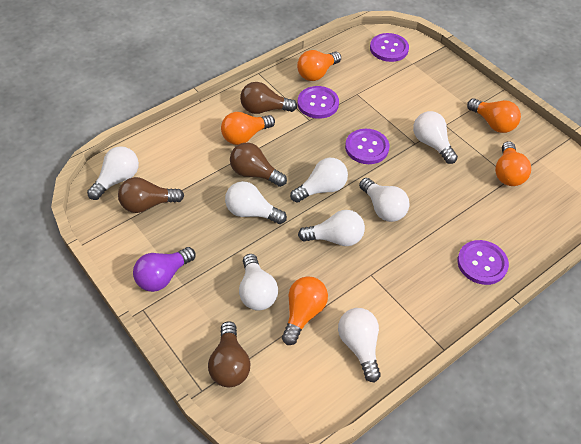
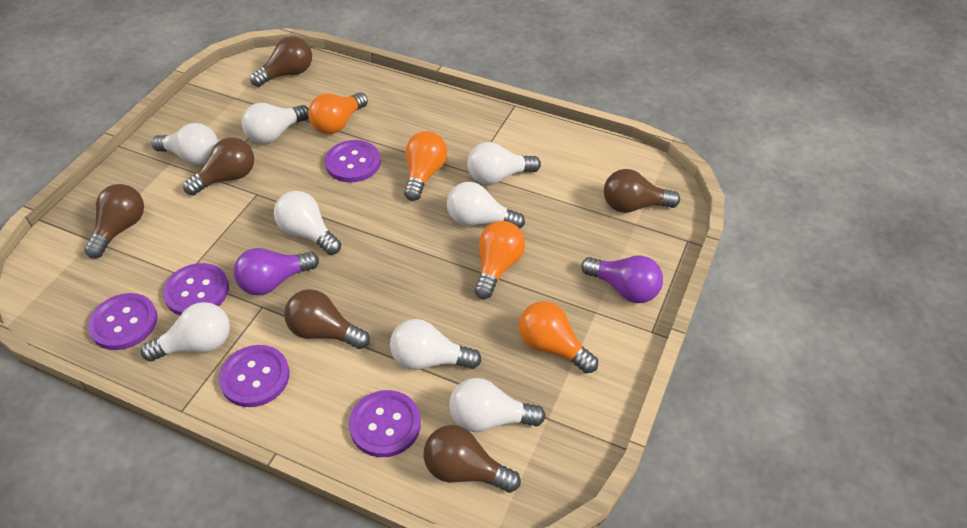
brown light bulb: [118,177,184,213] [208,321,250,387] [230,143,287,187] [240,82,297,114] = 4 -> [84,184,144,258] [183,138,254,195] [250,36,312,87] [284,289,370,349] [424,425,521,493] [604,169,680,213] = 6
orange light bulb: [221,112,275,145] [282,276,328,345] [297,50,341,81] [467,98,521,133] [495,141,531,186] = 5 -> [308,92,368,134] [404,131,447,201] [475,221,525,299] [519,301,598,373] = 4
purple button: [298,86,339,119] [345,129,389,164] [370,33,409,62] [457,240,509,285] = 4 -> [88,293,158,350] [163,263,229,315] [219,345,290,407] [325,140,381,183] [349,390,421,457] = 5
purple light bulb: [133,247,195,292] = 1 -> [233,248,319,295] [581,256,663,303] = 2

